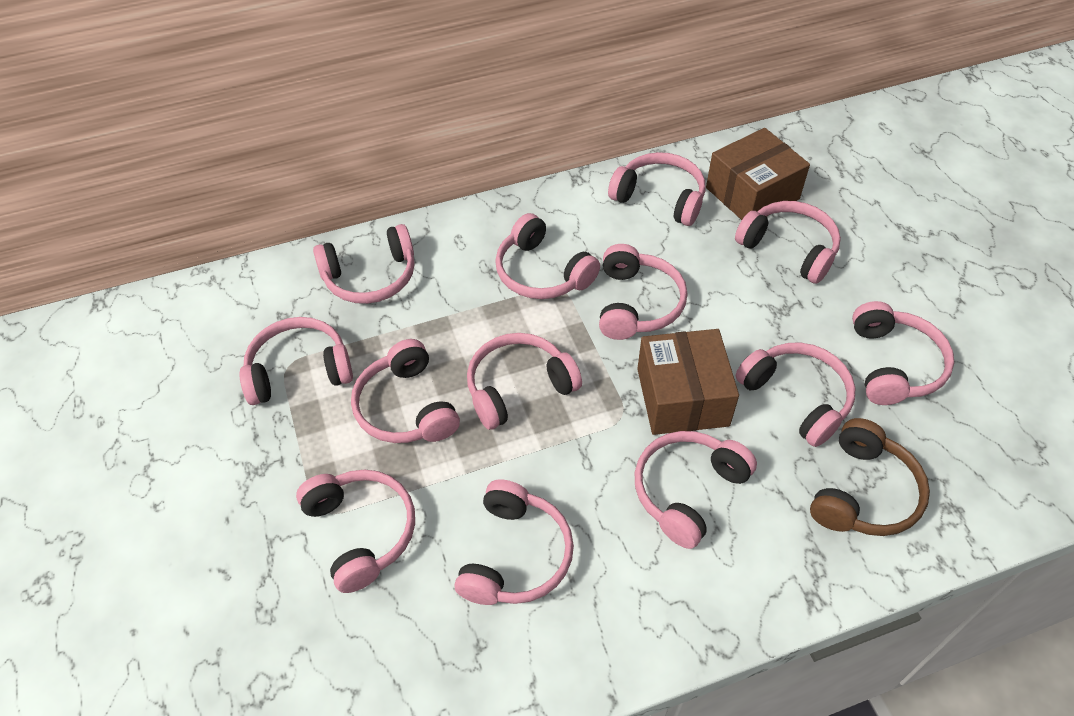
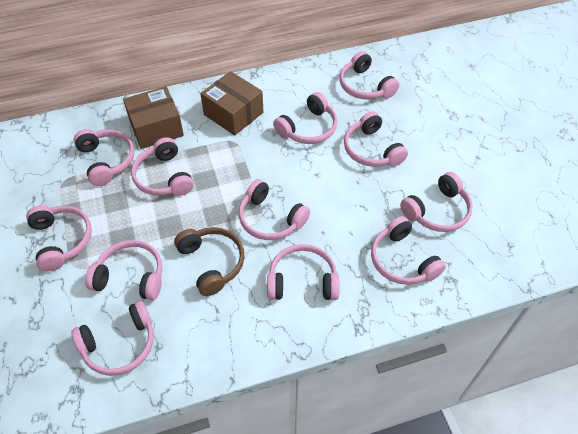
pink headphones: [239,317,353,405] [296,469,415,593] [313,224,415,304] [351,339,460,443] [454,479,574,605] [467,333,582,430] [495,213,600,299] [599,244,687,340] [608,152,705,226] [635,431,757,549] [735,201,841,284] [736,342,856,447] [852,301,954,405] = 13 -> [26,205,92,271] [71,301,154,376] [74,129,135,186] [85,240,162,300] [131,137,194,196] [239,179,310,240] [267,244,340,300] [273,92,337,144] [339,51,399,100] [344,111,408,167] [371,216,446,285] [400,172,473,232] = 12

